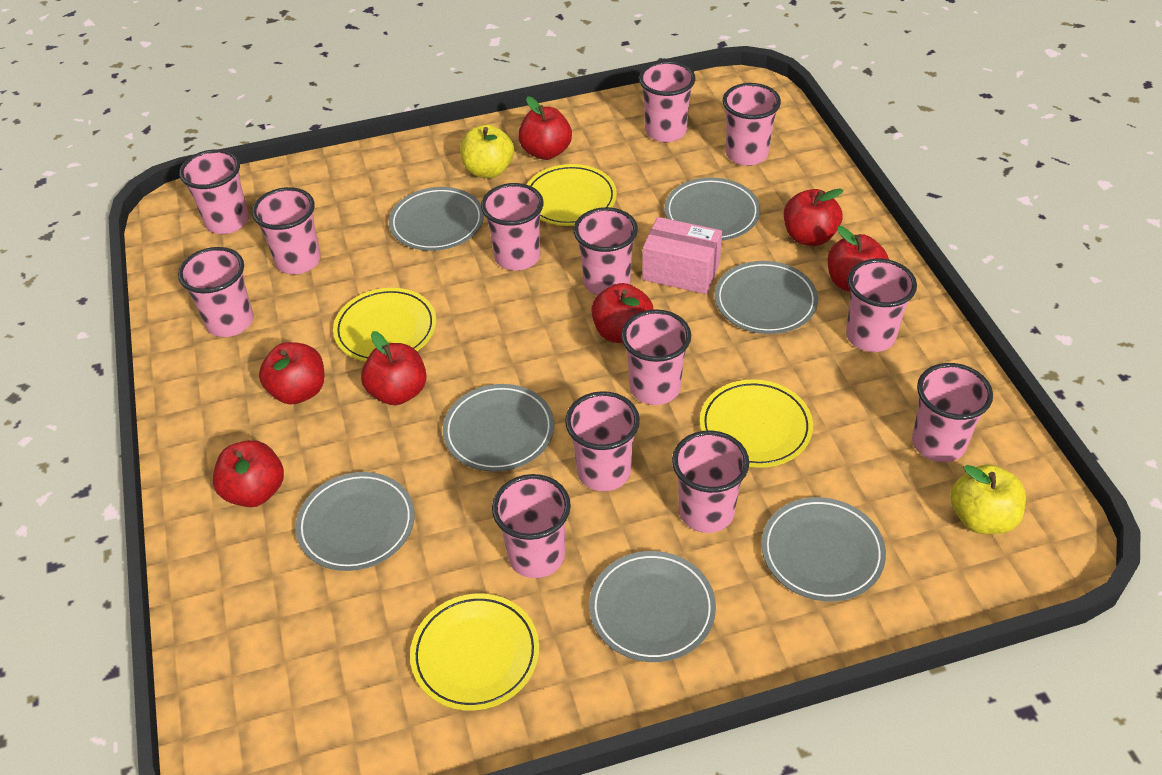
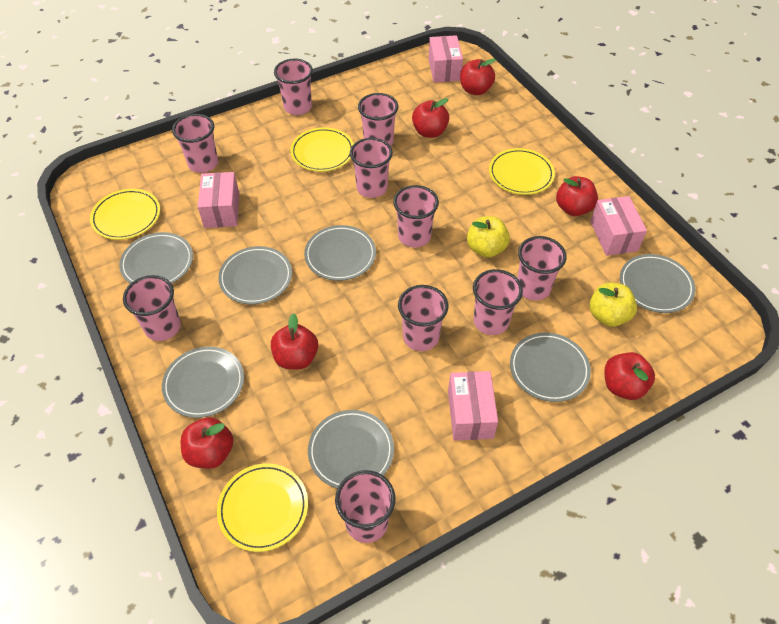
pink box: [642,217,722,294] = 1 -> [198,172,239,228] [428,35,463,83] [448,371,498,441] [590,196,647,256] = 4
pink cup: [178,247,254,337] [179,149,249,234] [252,187,321,274] [481,183,544,271] [492,474,571,578] [565,391,640,491] [574,207,638,295] [621,309,691,405] [639,61,695,142] [672,431,749,533] [723,83,781,166] [846,259,917,352] [912,363,993,462] = 13 -> [123,275,181,341] [172,114,218,173] [274,59,313,115] [335,470,395,543] [350,138,393,198] [358,93,398,146] [393,185,439,248] [398,285,448,351] [473,269,523,335] [517,236,567,301] = 10
red apple: [213,440,284,507] [259,342,324,404] [361,331,427,405] [518,96,572,160] [591,283,654,343] [784,188,844,246] [828,226,889,292] = 7 -> [181,417,234,469] [271,313,318,369] [412,98,449,138] [460,59,496,95] [556,176,598,216] [604,352,655,400] = 6

